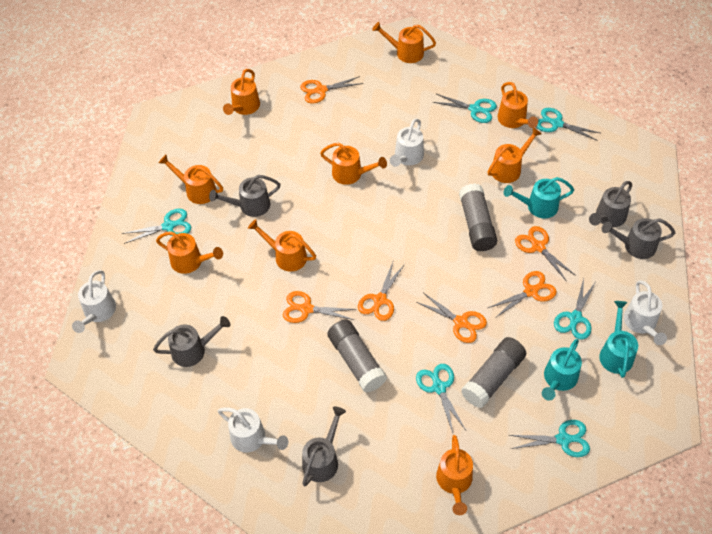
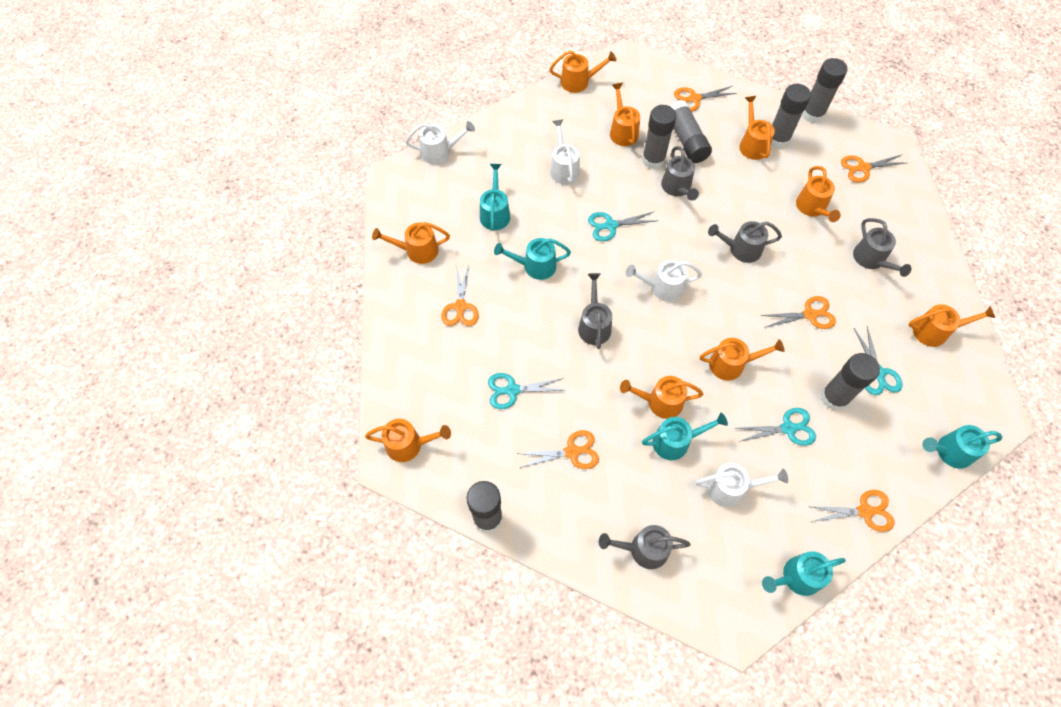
grey glue stick: [327,319,387,393] [459,183,497,251] [461,337,526,408] = 3 -> [466,481,503,533] [642,105,676,169] [670,100,712,163] [771,84,811,148] [802,58,848,123] [820,353,880,411] = 6
turquoise scissors: [121,209,192,244] [416,364,466,433] [433,94,497,123] [509,420,590,457] [536,108,600,141] [554,278,597,339] = 6 -> [488,373,566,409] [588,212,655,241] [736,408,816,446] [854,326,902,395] = 4
turquoise watering can: [504,177,574,218] [542,339,582,401] [599,301,638,378] = 3 -> [480,164,510,231] [494,238,571,280] [642,413,728,460] [762,551,846,596] [922,425,1002,469] = 5

